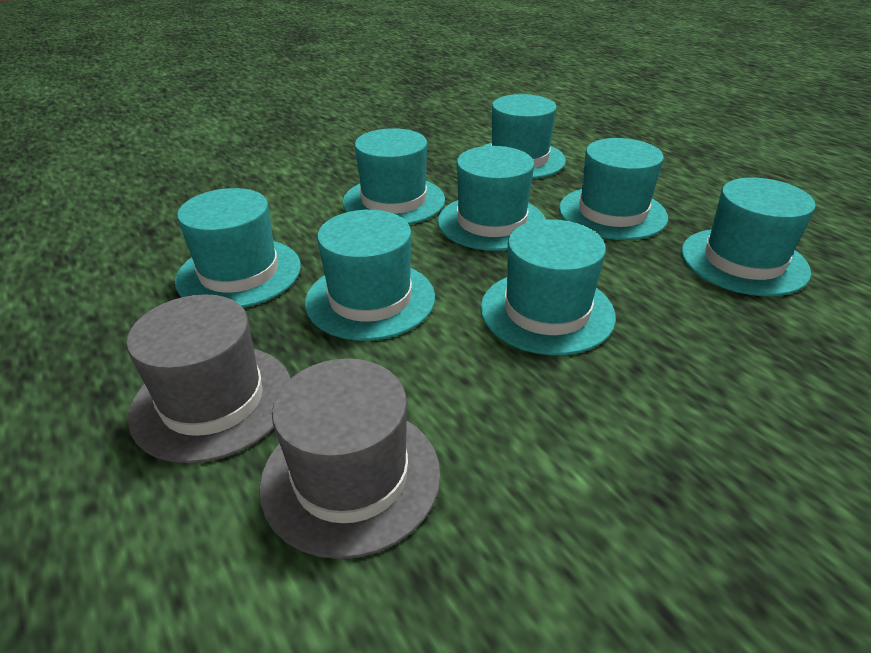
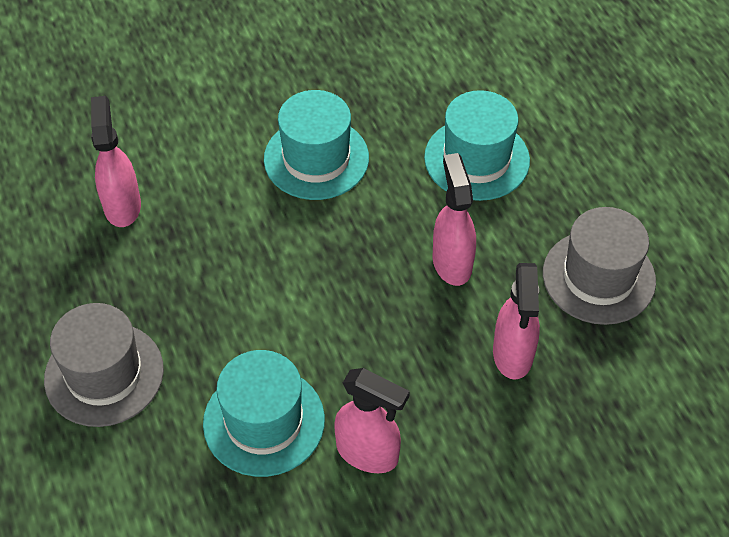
pink spray bottle: none = 0 -> [91,96,141,227] [334,368,410,473] [433,153,476,286] [493,263,540,380] = 4
turquoise hat: [175,188,301,308] [305,210,435,341] [343,128,445,225] [438,146,546,251] [481,219,616,355] [482,94,566,179] [559,138,668,240] [681,177,816,296] = 8 -> [203,350,325,477] [264,90,369,200] [424,90,530,201] = 3

